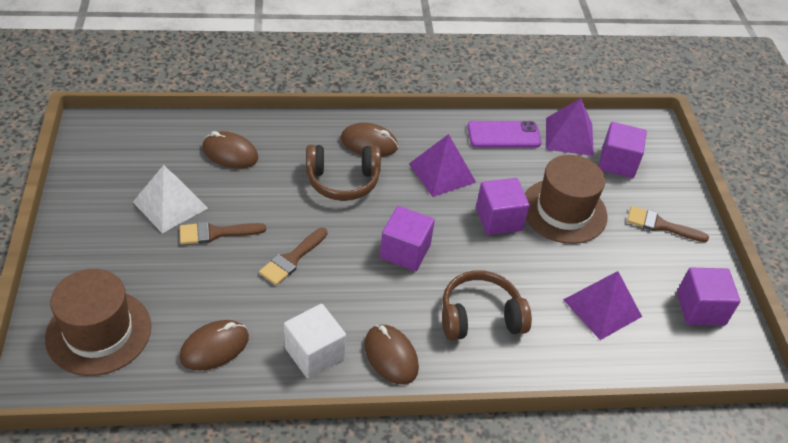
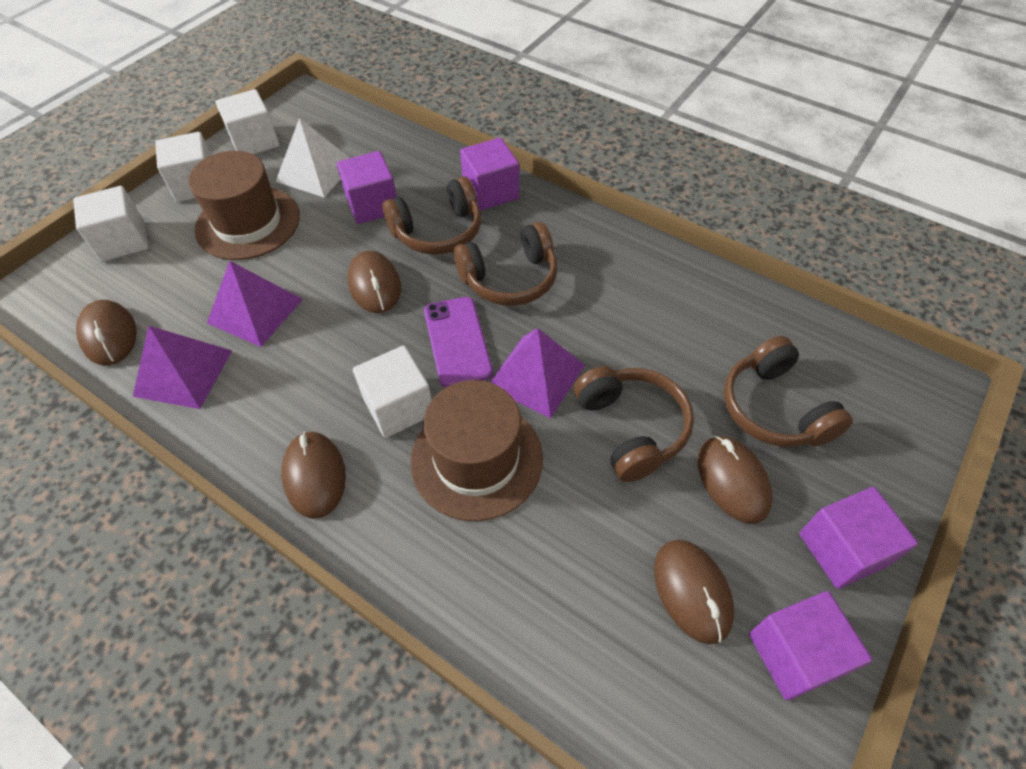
brown brush: [180,222,266,244] [259,228,328,285] [627,206,709,242] = 3 -> none = 0
brown headphones: [306,145,381,201] [442,270,532,340] = 2 -> [382,176,481,255] [453,222,557,306] [574,366,694,482] [724,336,853,447] = 4
brown mouse: [179,320,249,371] [202,131,258,169] [341,123,398,157] [364,325,419,385] = 4 -> [76,299,137,365] [281,431,346,519] [347,251,401,313] [654,539,734,644] [698,436,773,524] = 5
white cube: [284,304,346,379] = 1 -> [73,186,148,262] [155,132,211,202] [215,89,279,154] [353,345,432,438] = 4

